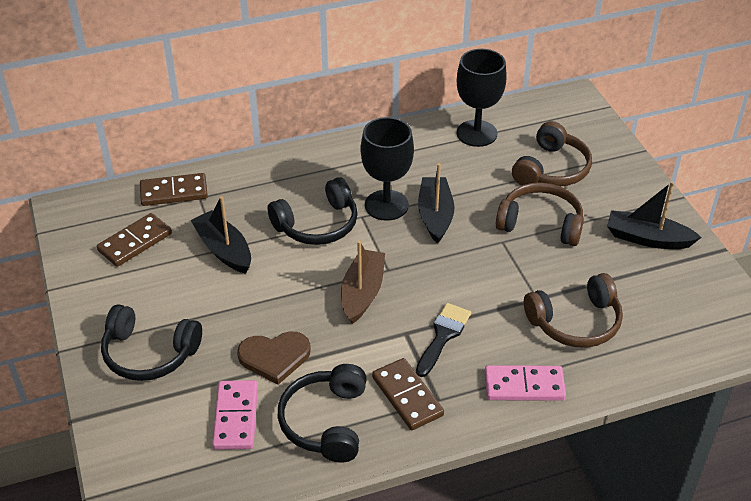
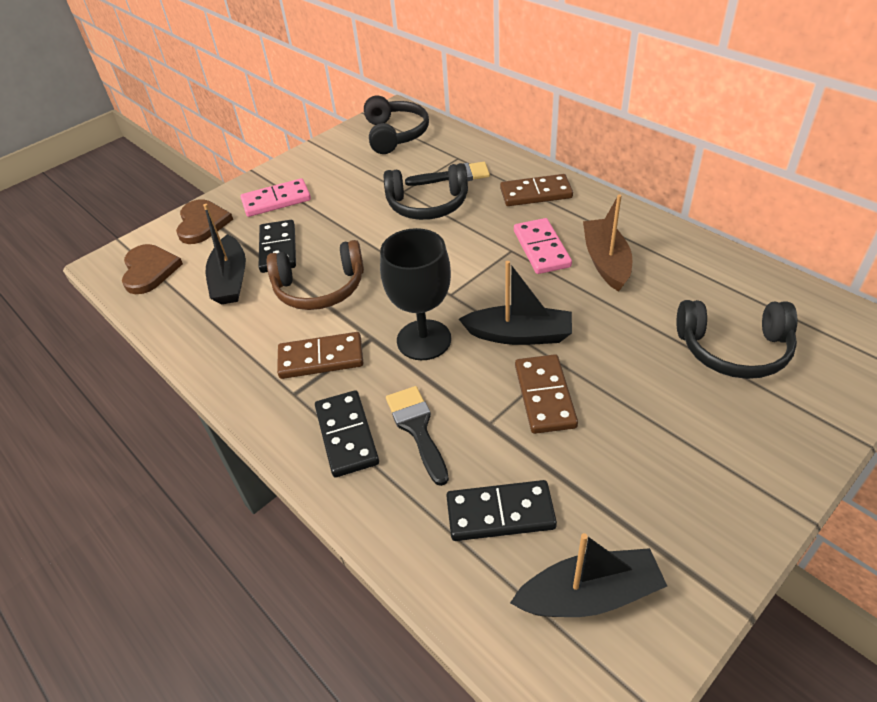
black brush: [416,303,471,377] = 1 -> [386,386,449,486] [405,162,490,186] = 2
black domino: none = 0 -> [258,220,296,273] [315,390,379,477] [446,480,557,541] = 3
black goblet: [360,117,414,221] [457,49,507,147] = 2 -> [380,228,451,360] = 1
brown headphones: [496,182,584,246] [512,121,592,186] [524,273,623,348] = 3 -> [267,240,364,310] = 1
brown heart: [237,331,311,385] = 1 -> [122,244,183,294] [176,199,233,244] = 2

